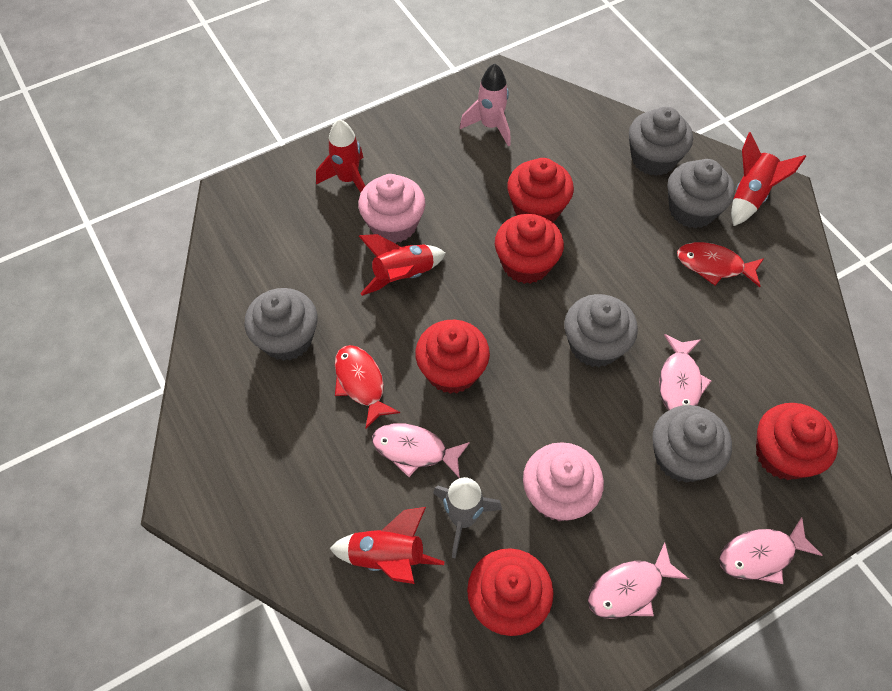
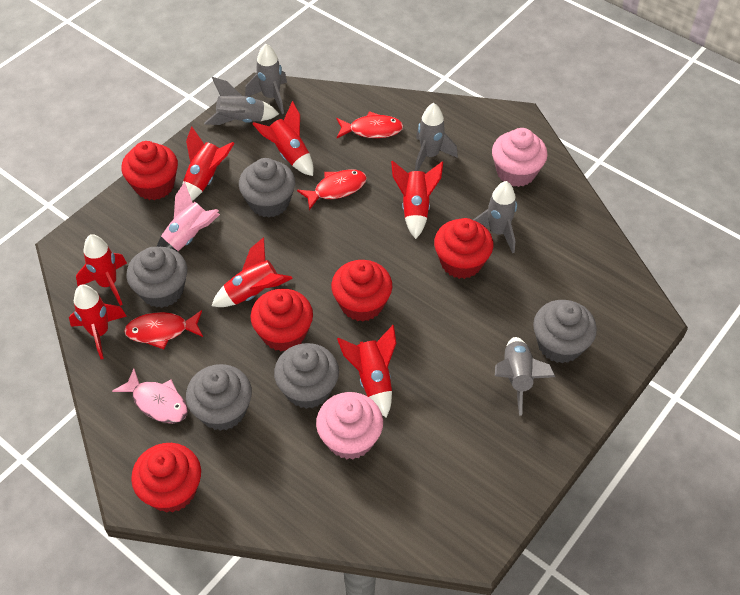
grey rocket: [433,477,502,559] = 1 -> [204,77,279,125] [245,44,287,114] [415,103,458,171] [473,181,517,253] [495,337,555,415] = 5
pink fish: [372,423,470,478] [588,542,689,619] [659,334,711,411] [719,517,823,584] = 4 -> [112,369,188,423] = 1
red fish: [335,345,400,429] [677,242,764,287] = 2 -> [124,310,203,349] [297,169,367,210] [337,111,403,138] = 3
red rocket: [316,119,365,193] [329,507,445,584] [359,234,445,296] [731,132,806,226] = 4 -> [69,284,127,359] [76,234,127,306] [182,126,235,201] [212,237,293,307] [252,101,314,176] [337,325,396,417] [391,160,443,239] = 7

